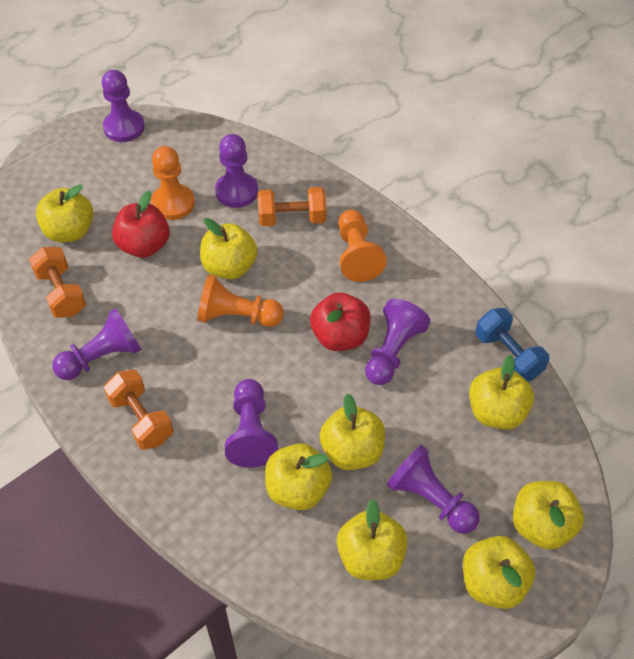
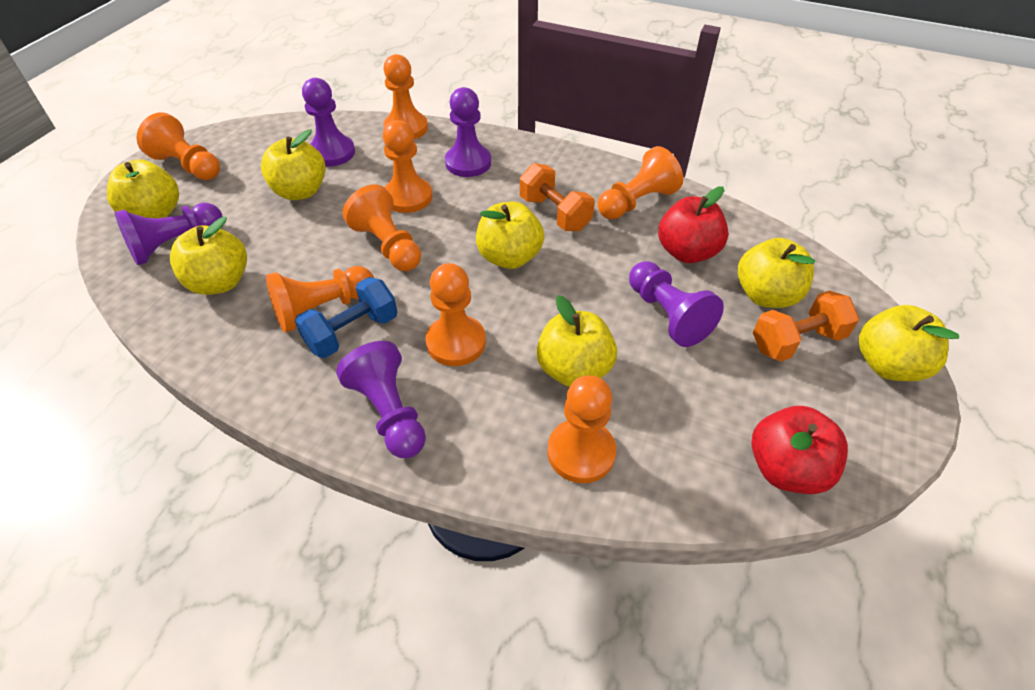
orange dumbbell: [29,247,86,318] [104,370,174,450] [258,187,326,226] = 3 -> [520,163,595,231] [753,291,859,362] = 2
orange pawn: [151,146,195,220] [198,274,284,327] [338,210,387,282] = 3 -> [137,112,220,180] [266,266,374,333] [342,185,421,271] [383,54,428,139] [383,120,433,213] [426,263,486,366] [547,375,616,483] [597,146,683,220] = 8
purple pawn: [53,308,142,380] [102,70,145,142] [215,134,258,208] [225,379,278,468] [365,299,430,385] [387,445,480,534] = 6 -> [115,203,223,265] [302,78,355,167] [336,341,426,458] [445,87,491,177] [629,261,724,347] = 5
yellow apple: [36,184,94,242] [200,218,258,279] [265,443,332,510] [319,394,385,470] [337,499,408,580] [463,536,535,609] [469,355,534,430] [513,481,584,550] = 8 -> [107,159,179,218] [170,217,247,295] [261,129,326,200] [476,202,544,269] [537,295,617,387] [738,238,815,308] [859,305,959,381] = 7

